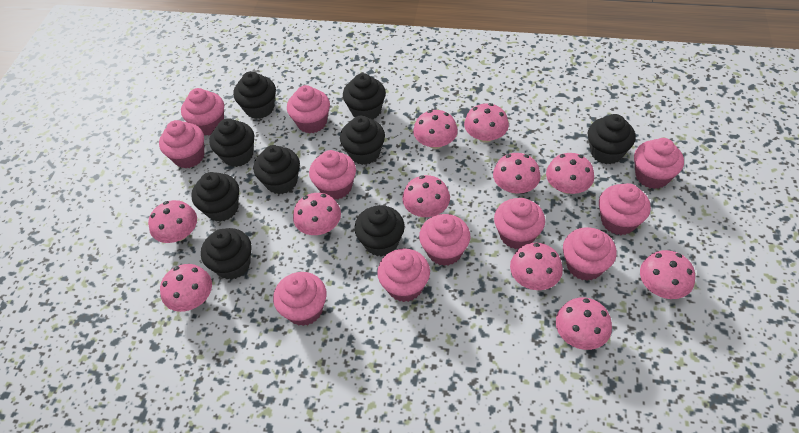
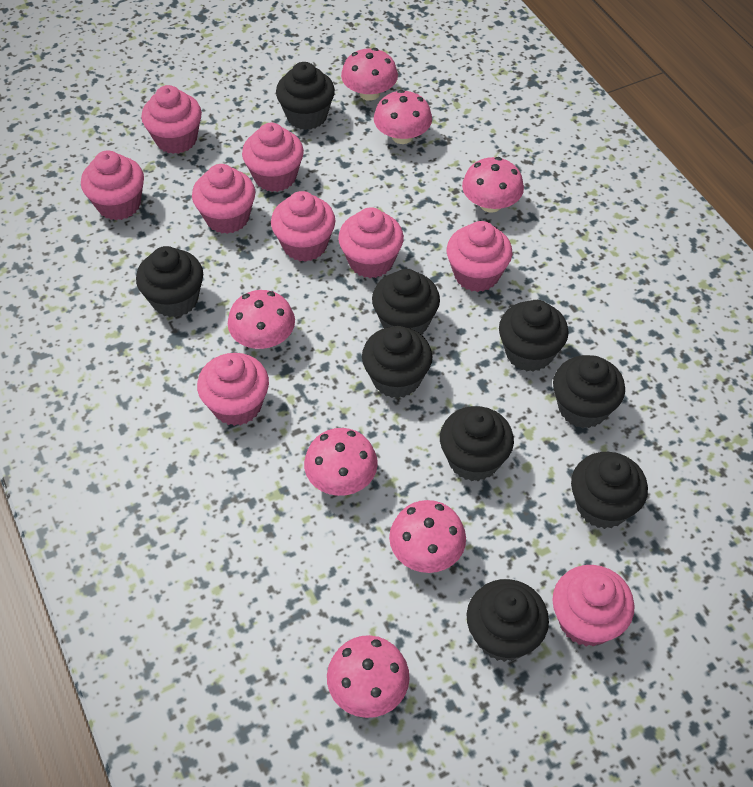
pink cupcake: [159,120,204,169] [181,88,224,136] [273,272,327,326] [287,85,330,134] [309,150,356,200] [377,248,430,302] [419,214,470,266] [494,198,545,249] [563,227,617,281] [599,183,651,235] [634,138,684,189] = 11 -> [81,150,144,220] [141,85,202,154] [192,164,255,234] [197,353,269,426] [242,122,304,192] [271,191,336,262] [338,207,404,278] [447,221,512,292] [552,565,635,646] = 9
pink mushroom: [148,200,197,243] [160,264,212,312] [293,193,341,235] [402,175,450,217] [413,110,458,149] [464,103,509,143] [493,153,541,194] [510,243,563,290] [546,153,594,194] [556,297,612,350] [640,250,695,299] = 11 -> [228,290,295,349] [304,428,378,496] [327,635,410,718] [341,48,398,101] [374,90,432,144] [389,500,466,573] [462,157,524,213] = 7

